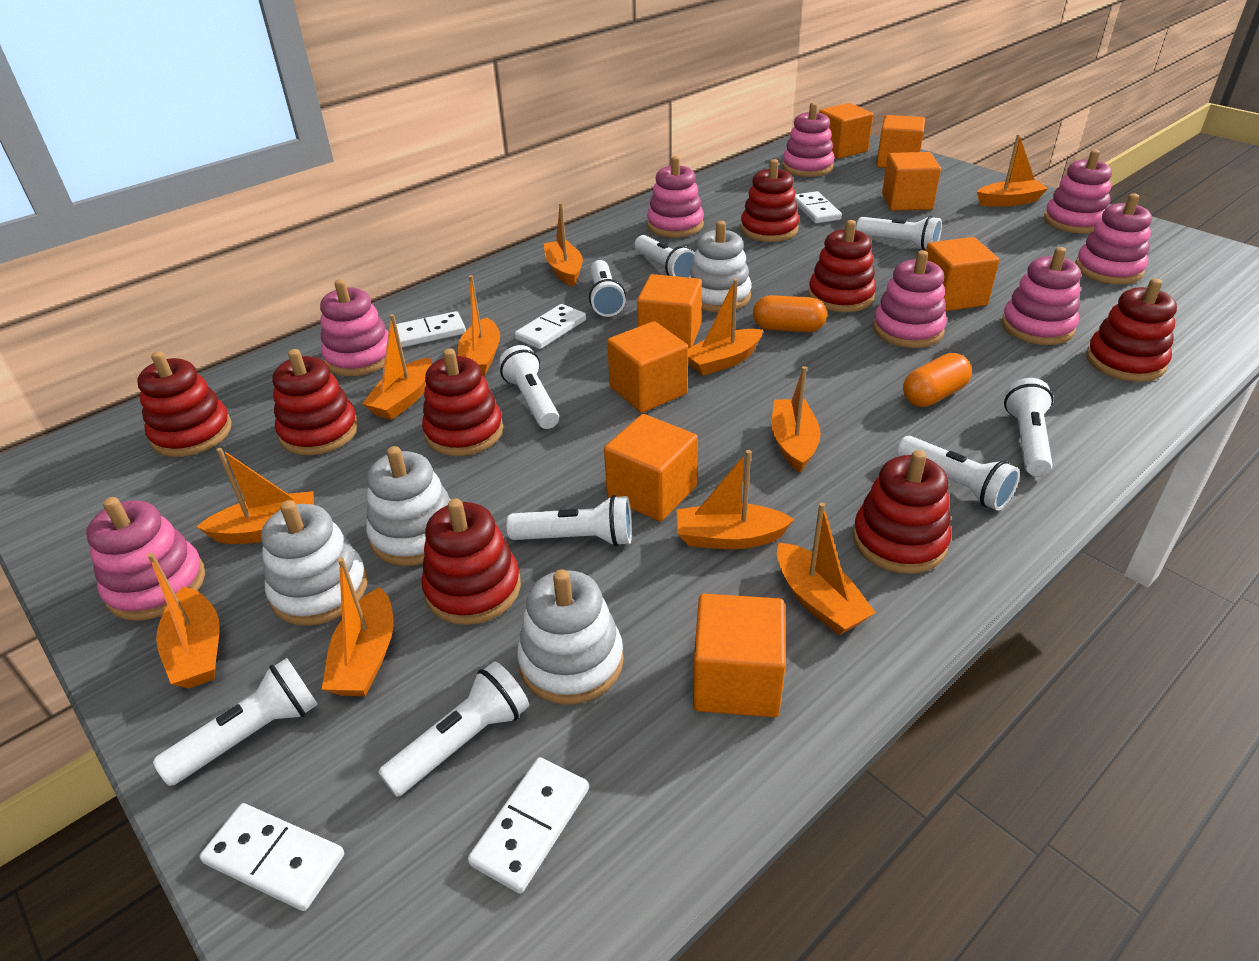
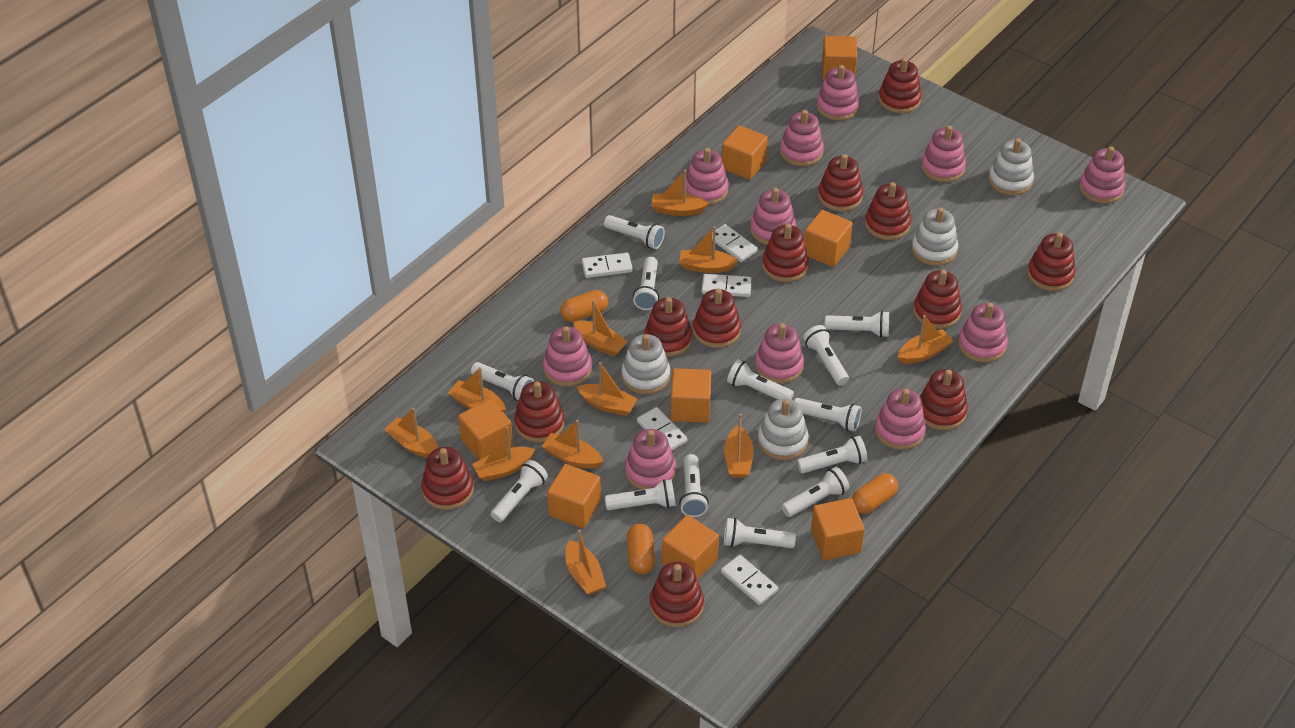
orange capsule: [753,295,827,332] [903,353,972,407] = 2 -> [560,290,608,322] [627,524,655,574] [852,473,898,514] = 3
pink stacking toy: [86,497,205,621] [320,279,388,376] [647,156,704,238] [782,103,835,177] [873,250,947,348] [1001,247,1081,345] [1044,150,1112,234] [1075,194,1152,284] = 8 -> [543,326,592,387] [625,429,676,490] [686,148,729,205] [750,188,796,245] [755,323,804,384] [780,110,824,166] [816,65,860,121] [875,388,926,450] [921,125,966,182] [958,303,1008,363] [1079,146,1126,204] = 11
red stacking toy: [137,351,232,457] [272,349,359,455] [421,498,521,625] [422,348,503,456] [741,159,799,242] [808,220,876,312] [853,450,952,574] [1086,278,1177,382] = 8 -> [421,447,474,510] [514,381,565,442] [644,297,692,357] [650,562,704,628] [693,288,741,348] [762,224,809,282] [818,154,863,211] [865,182,911,240] [878,58,922,113] [913,270,962,329] [920,369,968,430] [1027,232,1075,291] = 12
white flashlight: [153,658,318,786] [378,662,529,797] [499,345,559,429] [506,495,632,547] [589,260,626,317] [635,235,695,278] [856,216,942,251] [897,436,1020,511] [1004,378,1053,476] = 9 -> [471,362,534,401] [491,460,548,522] [604,215,665,249] [605,479,676,510] [633,257,659,310] [679,454,708,517] [724,518,796,548] [727,359,794,400] [782,467,850,517] [794,398,861,432] [797,436,867,473] [803,325,849,385] [825,311,889,337] = 13

